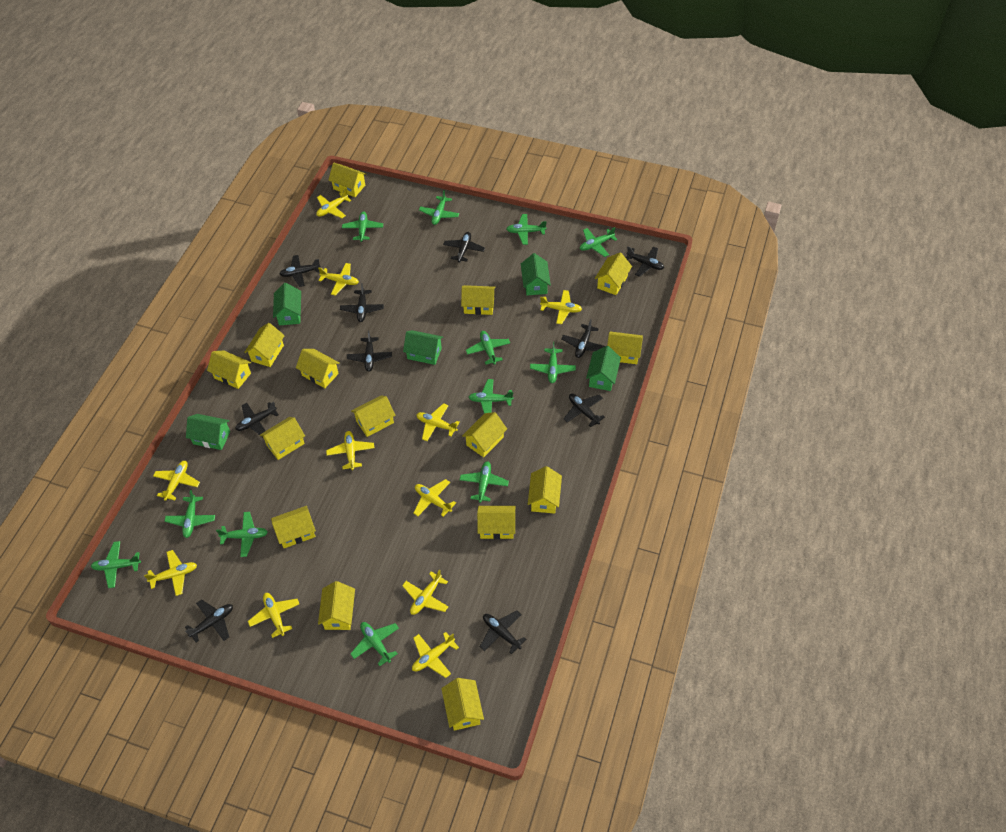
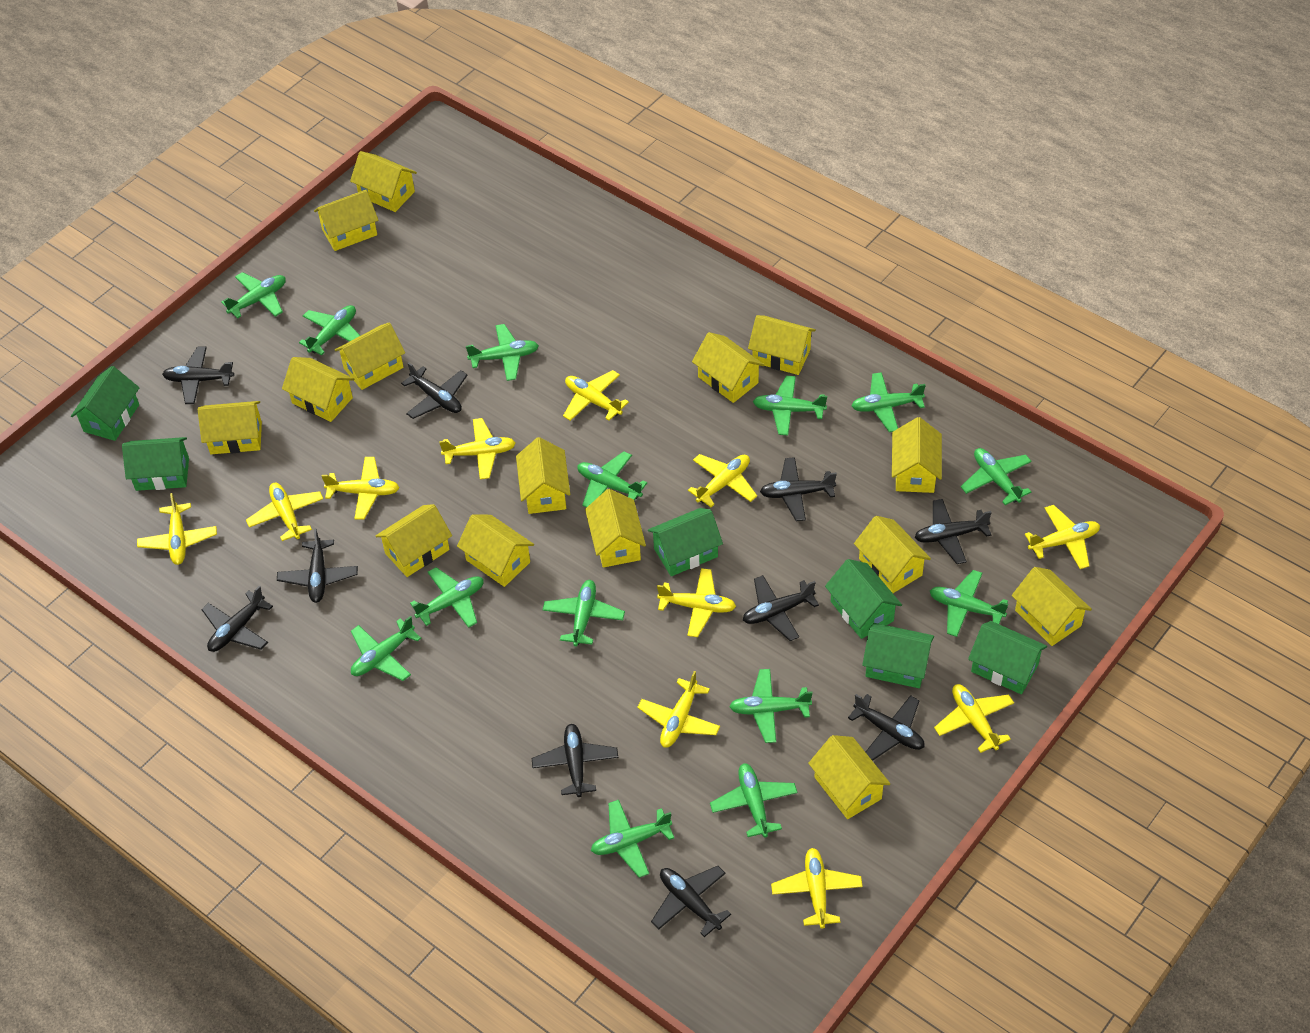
green house: [186,414,230,450] [273,283,301,325] [403,330,443,365] [521,253,551,295] [586,346,621,391] = 5 -> [71,366,139,441] [122,437,189,491] [648,508,723,576] [825,559,902,639] [862,623,934,688] [968,621,1047,694] = 6
green plane: [91,541,141,588] [165,490,215,538] [216,512,268,557] [342,212,383,242] [350,622,399,666] [419,190,459,225] [460,461,509,503] [466,331,510,365] [469,379,513,413] [506,214,547,245] [530,342,576,383] [580,227,618,257] = 12 -> [221,272,286,319] [299,305,360,355] [351,616,421,681] [410,567,484,628] [466,324,539,381] [543,580,625,647] [577,451,647,508] [591,800,674,878] [710,763,798,838] [729,669,812,743] [753,375,827,435] [852,372,926,432] [930,570,1008,637] [961,448,1032,505] = 14

